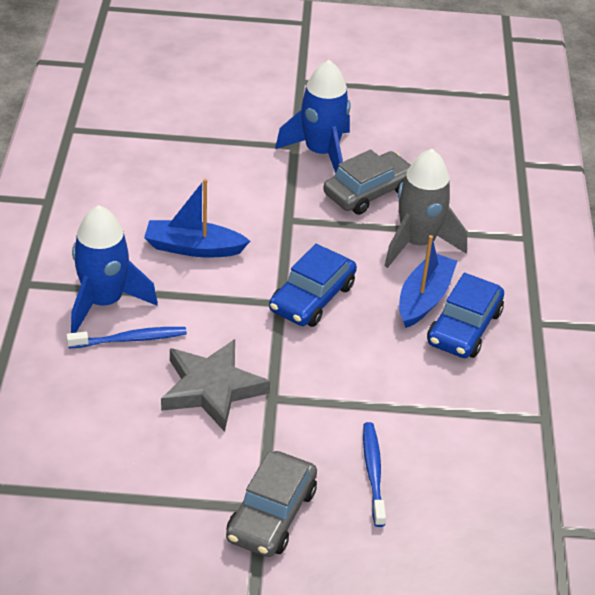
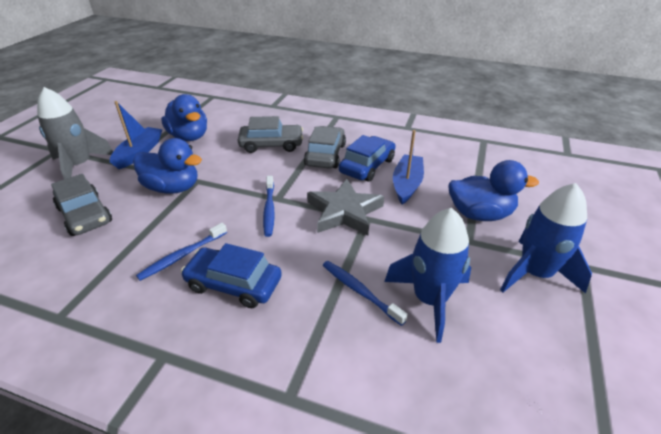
blue duck: none = 0 -> [133,138,202,194] [161,94,207,141] [448,160,539,221] = 3
blue toothbrush: [66,327,187,348] [363,422,386,527] = 2 -> [136,223,227,281] [263,176,275,237] [323,261,408,326] = 3
grey car: [226,451,317,557] [323,149,411,215] = 2 -> [51,174,112,236] [238,116,303,153] [304,126,346,169] = 3

